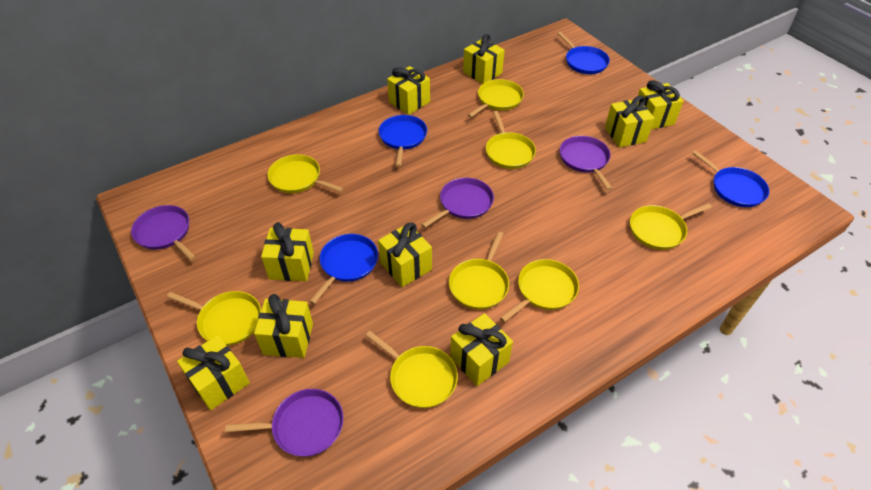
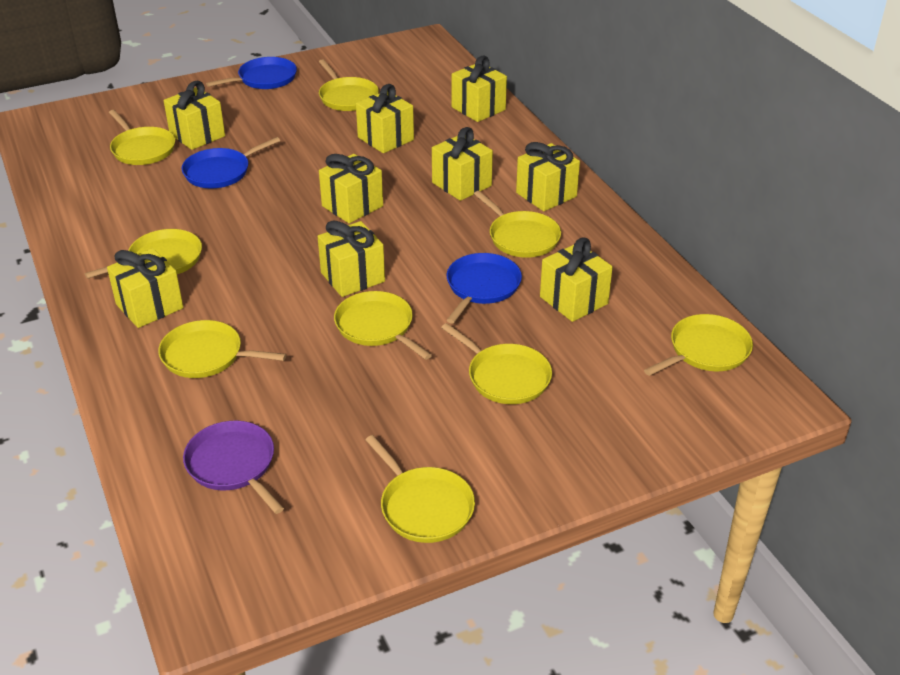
blue pan: [309,234,378,304] [379,115,427,167] [557,32,610,74] [692,150,769,207] = 4 -> [182,137,280,188] [206,57,297,89] [447,253,522,324] = 3
purple pan: [131,205,196,260] [225,389,344,457] [421,178,494,228] [560,136,613,190] = 4 -> [183,421,284,514] = 1
yellow pan: [167,291,261,346] [267,154,343,193] [365,331,458,408] [449,232,509,310] [468,79,524,118] [486,111,536,169] [500,259,579,322] [630,203,712,250] = 8 -> [85,229,202,279] [109,110,175,165] [158,320,286,378] [319,59,379,111] [334,291,432,360] [365,435,475,543] [441,323,552,404] [474,191,561,258] [644,314,753,376] = 9

